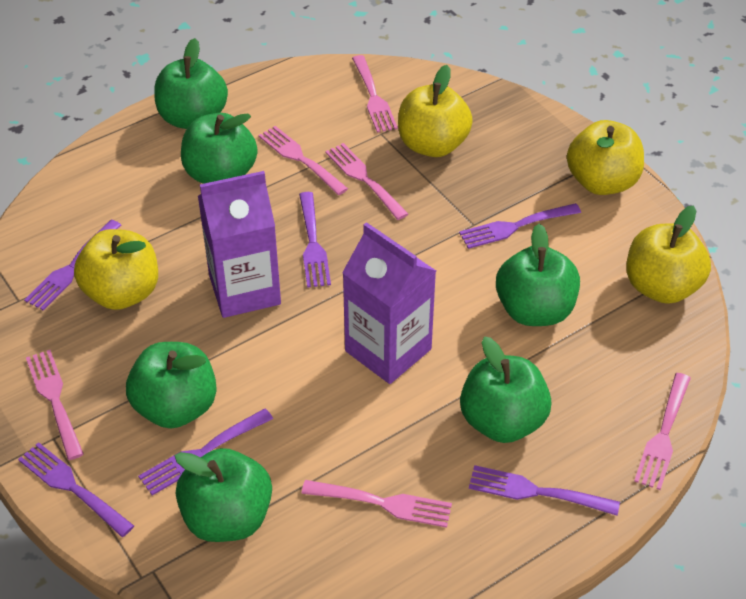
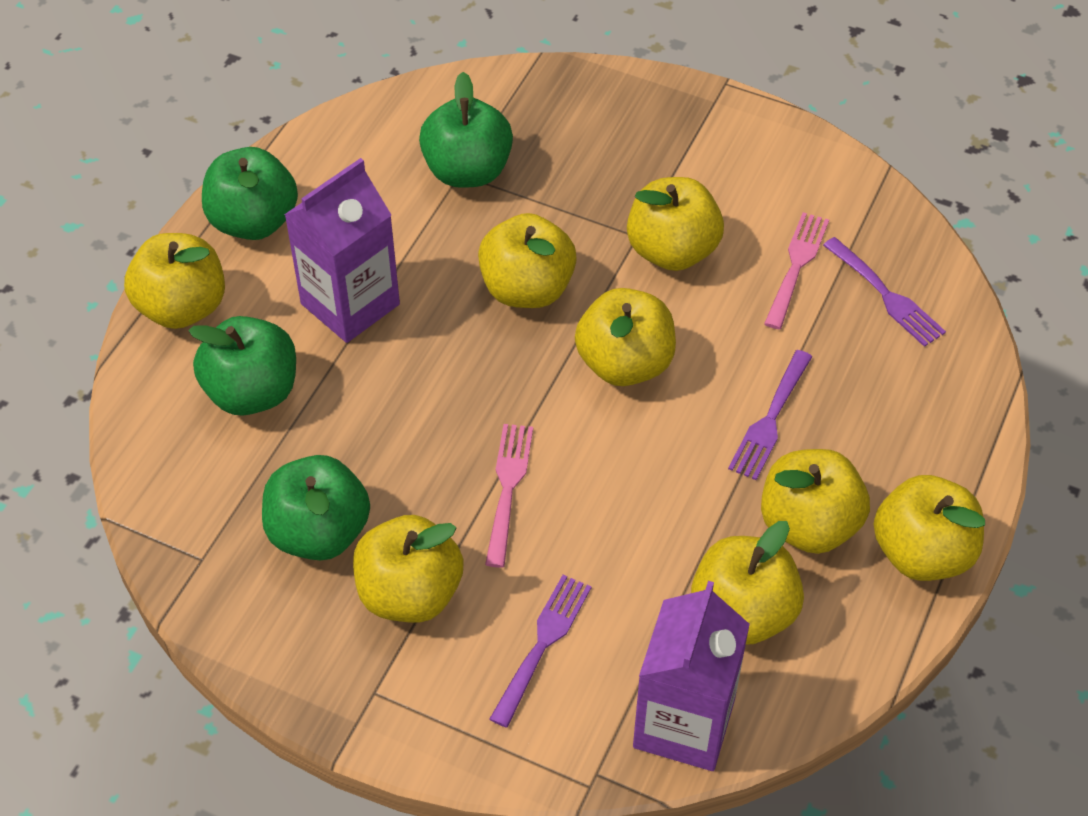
green apple: [126,342,217,428] [154,38,228,129] [175,448,272,542] [181,113,257,184] [460,336,551,443] [496,224,580,326] = 6 -> [188,316,296,416] [202,147,298,240] [262,455,370,561] [419,72,513,188] = 4
pink fork: [26,350,84,460] [259,126,348,195] [301,480,452,528] [325,143,408,220] [352,55,398,133] [634,373,691,490] = 6 -> [485,424,533,568] [764,212,829,329] = 2
purple fork: [18,442,134,537] [24,220,121,310] [138,408,273,496] [299,192,331,288] [459,203,581,249] [469,465,620,516] = 6 -> [489,575,592,728] [728,350,812,480] [823,237,946,347] = 3
yellow apple: [74,229,158,310] [398,65,473,157] [567,120,644,195] [626,205,711,304] = 4 -> [124,233,225,329] [353,515,464,623] [478,213,577,308] [575,288,676,386] [627,177,724,271] [691,521,804,645] [761,449,870,554] [873,475,985,581] = 8

